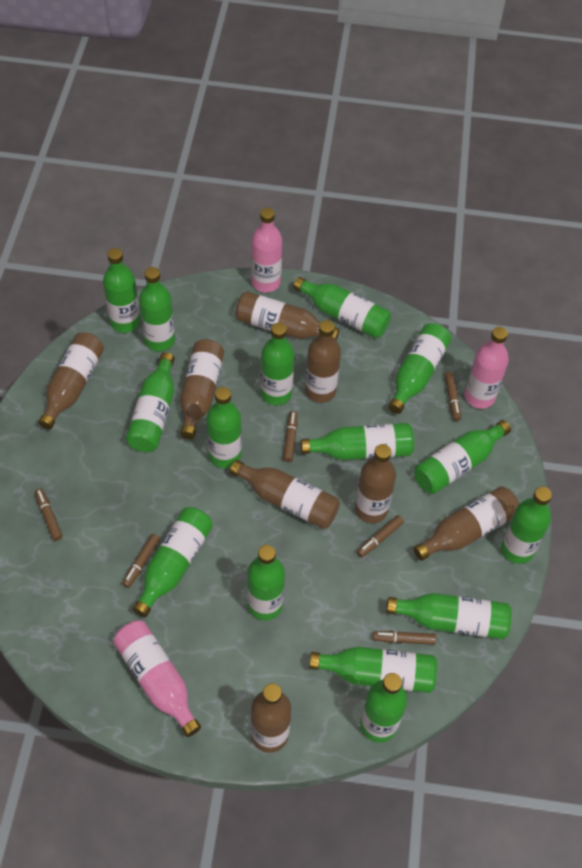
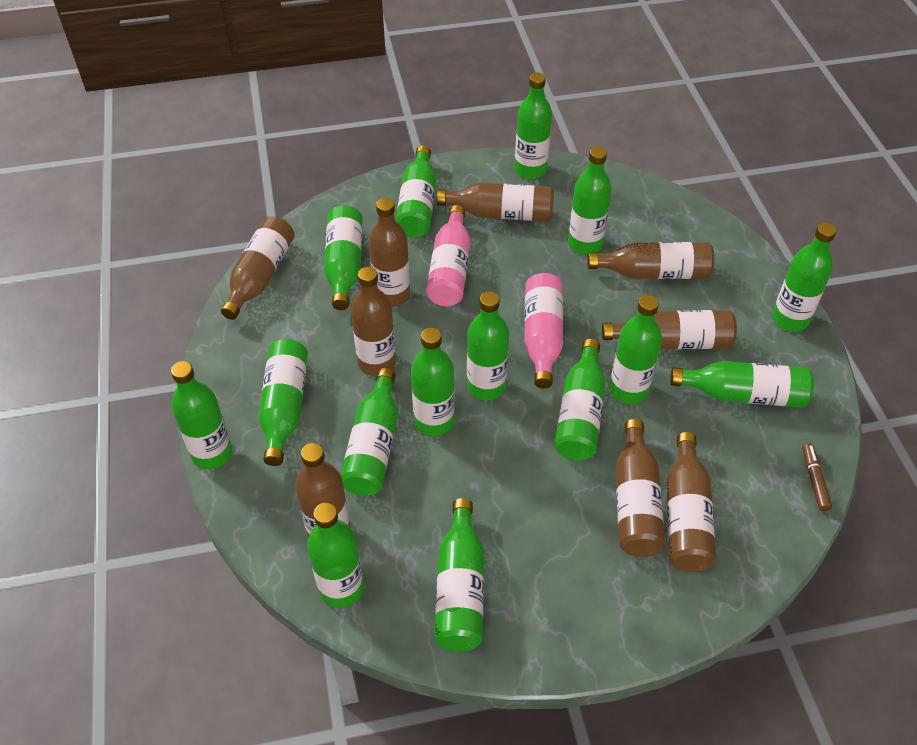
brown bottle: [38,332,104,429] [180,339,224,439] [230,460,340,529] [236,291,339,340] [251,683,291,753] [305,320,341,403] [355,444,396,523] [413,486,519,561] = 8 -> [221,216,295,320] [295,443,351,538] [351,267,396,376] [369,198,410,307] [437,183,554,222] [587,242,714,279] [602,310,737,349] [615,419,665,557] [667,432,716,572] = 9
brown marker: [35,488,62,541] [122,534,160,588] [283,411,298,462] [356,515,404,557] [373,631,436,645] [445,372,461,421] = 6 -> [802,444,832,511] = 1
pink bottle: [113,620,201,737] [251,208,282,293] [465,327,509,409] = 3 -> [426,205,470,306] [524,273,563,388] = 2

